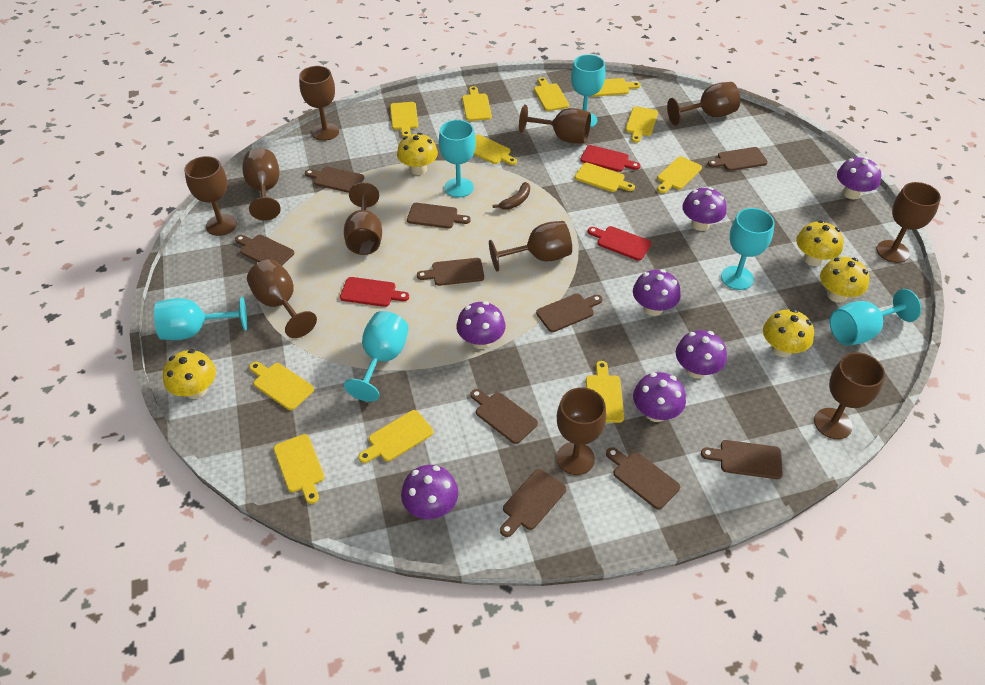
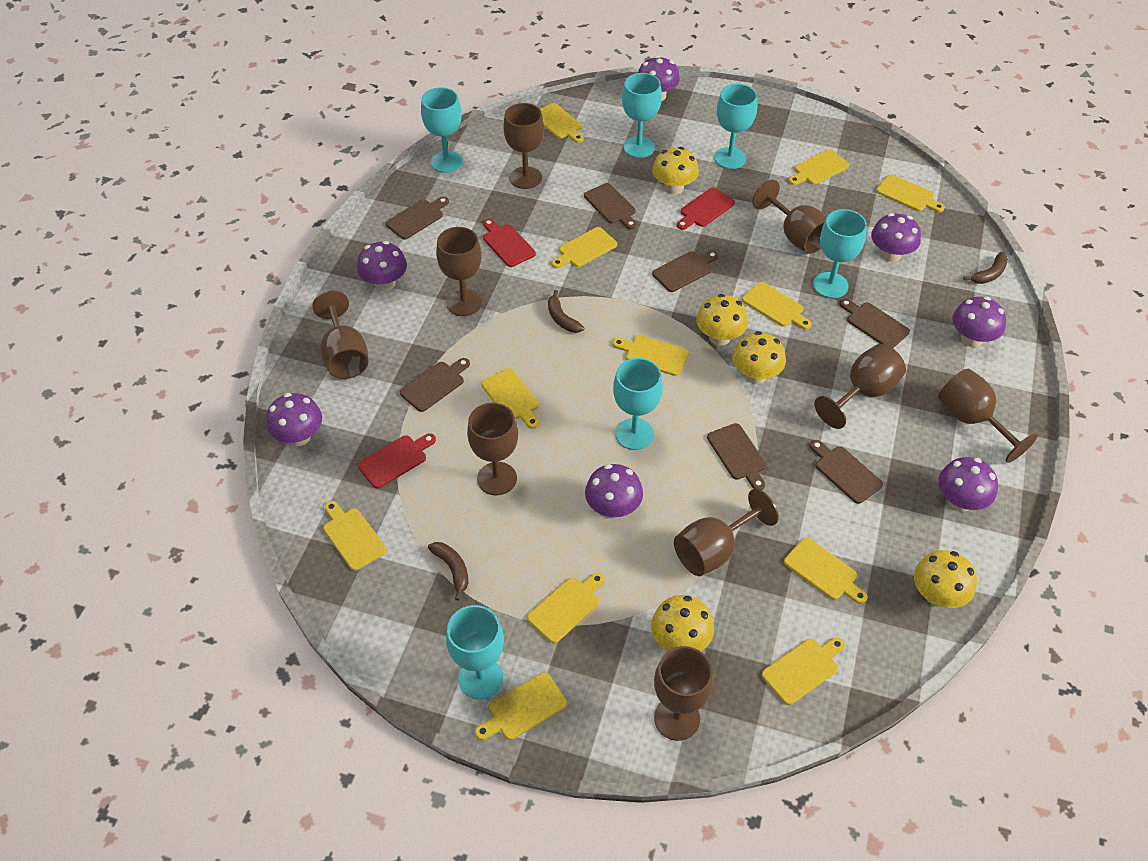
brown banana: [493,182,530,210] = 1 -> [428,542,469,601] [548,290,584,333] [963,252,1008,284] = 3
brown cutting board: [235,235,294,266] [305,167,364,193] [407,203,471,229] [417,258,484,286] [470,389,538,444] [500,469,566,537] [536,294,603,332] [606,447,680,510] [701,440,783,479] [708,147,768,171] = 10 -> [386,197,449,240] [400,358,470,412] [584,183,637,229] [652,251,718,292] [707,423,766,490] [810,440,883,504] [840,299,910,348] = 7
brown goblet: [184,156,237,236] [243,148,281,220] [247,259,317,338] [299,66,339,141] [344,182,382,255] [489,221,572,271] [519,104,591,143] [557,387,606,475] [667,82,740,126] [814,352,885,439] [877,182,941,263] = 11 -> [312,291,368,379] [436,227,482,316] [467,403,518,495] [503,103,544,189] [654,646,714,741] [674,489,779,576] [752,180,827,254] [814,344,906,429] [938,369,1038,463] = 9

